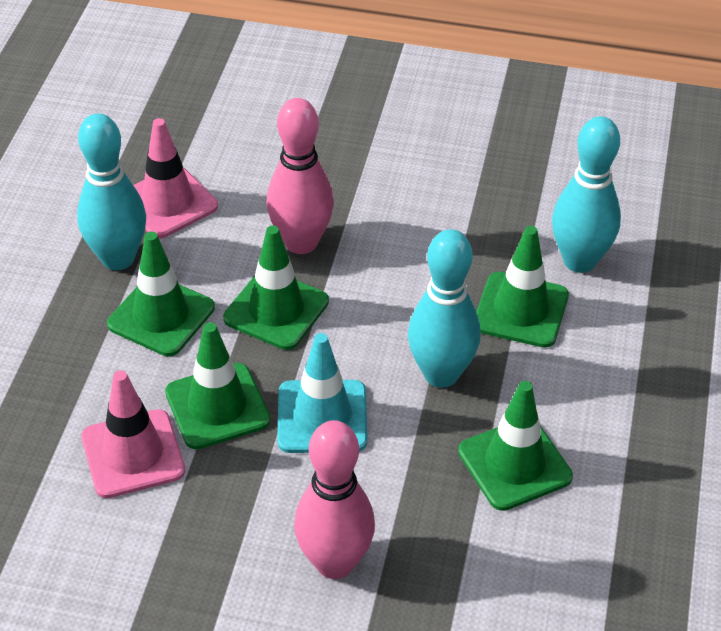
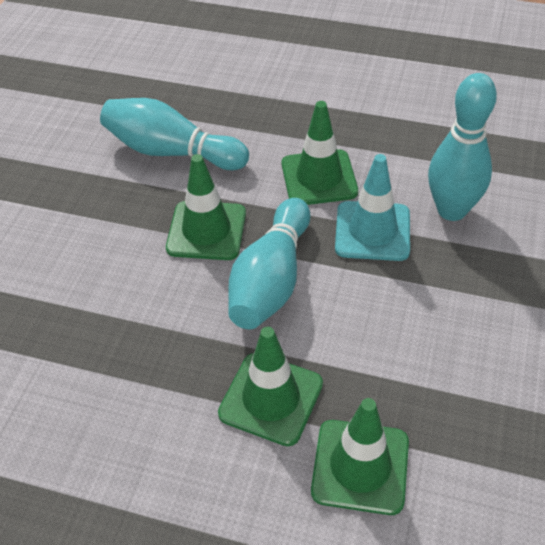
green traffic cone: [107,231,215,356] [165,322,270,449] [223,225,329,350] [458,381,573,511] [476,226,569,348] = 5 -> [166,154,246,260] [218,327,323,446] [282,101,358,205] [311,398,409,515] = 4
pink bowling pin: [267,98,334,254] [294,420,375,579] = 2 -> none = 0
pink traffic cone: [81,370,185,498] [133,118,218,239] = 2 -> none = 0

